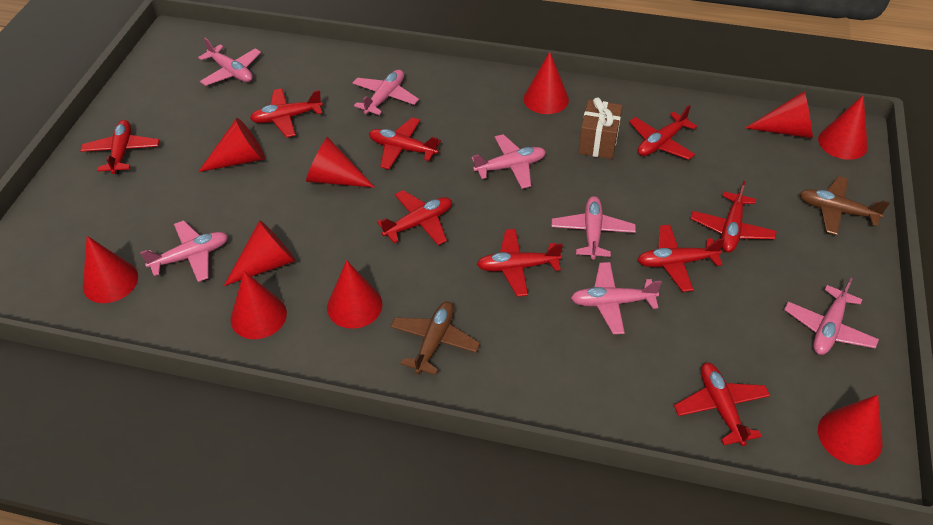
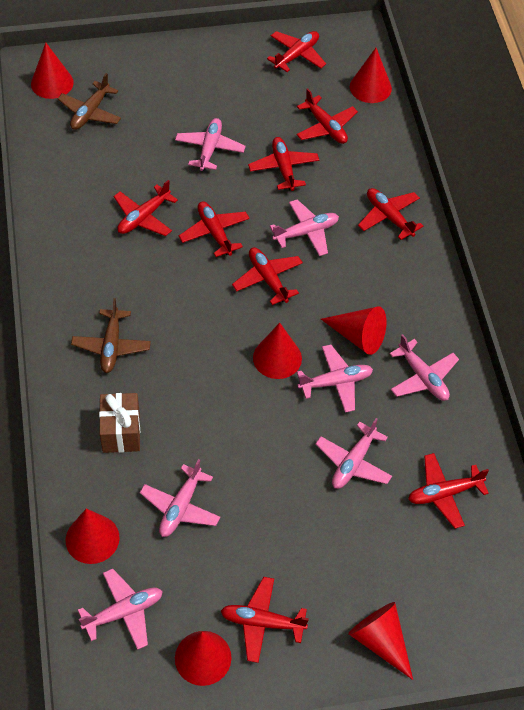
red cone: [83,236,138,303] [198,118,265,172] [224,220,296,286] [231,271,287,339] [306,137,375,188] [327,260,382,329] [524,52,569,114] [745,91,813,138] [818,95,868,160] [818,395,882,465] = 10 -> [31,43,74,99] [66,509,120,564] [175,631,232,686] [253,323,302,379] [321,306,387,355] [348,602,413,680] [350,48,392,103] = 7

